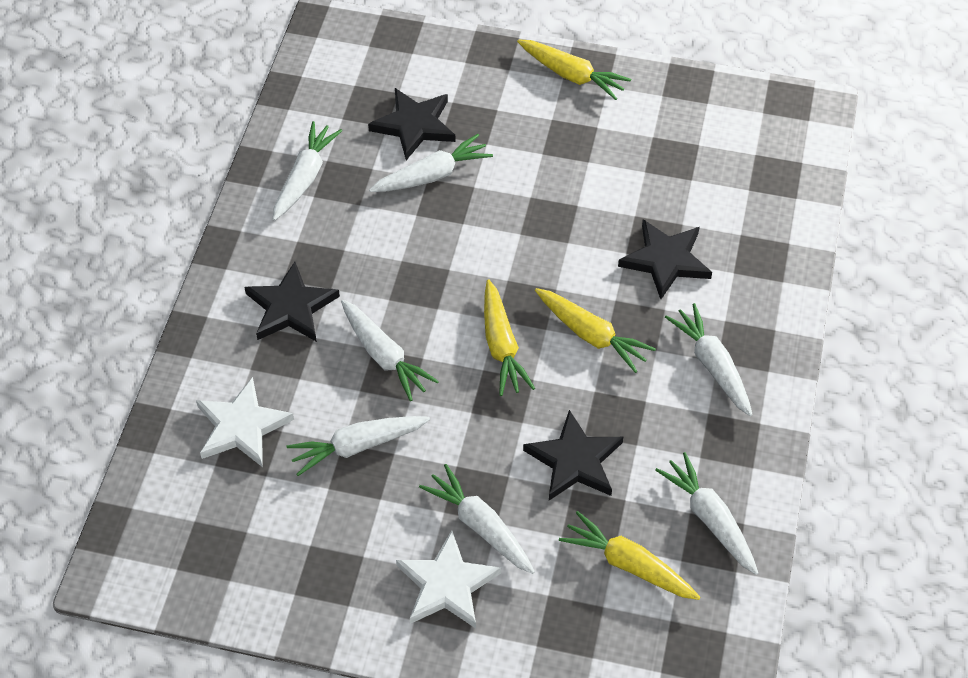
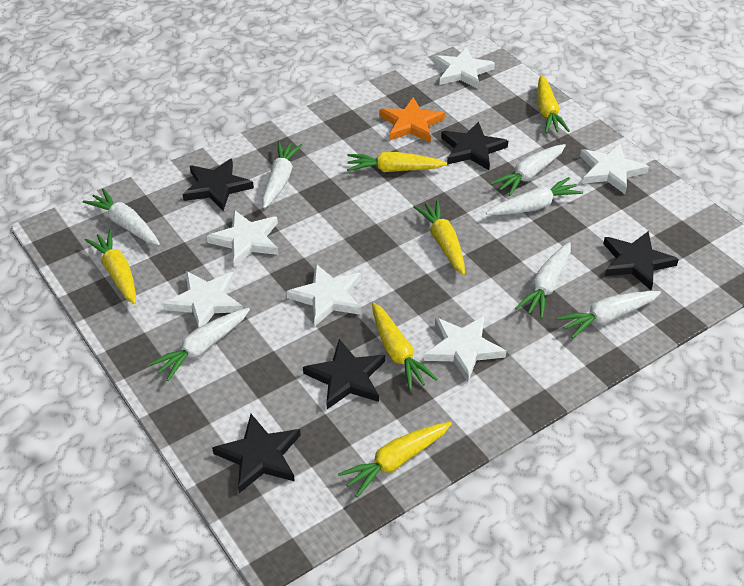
black star: [244,262,340,342] [368,88,456,160] [523,410,623,500] [618,220,712,299] = 4 -> [183,159,254,211] [212,414,301,493] [303,339,385,409] [441,121,508,170] [603,231,679,290] = 5
orange star: none = 0 -> [379,97,445,143] = 1
white star: [196,377,294,467] [396,530,501,628] = 2 -> [163,271,243,328] [207,210,279,267] [286,264,361,326] [424,316,506,382] [433,47,495,89] [580,143,649,194] = 6
yellow carrot: [484,279,535,396] [517,39,631,100] [535,288,656,373] [559,511,700,600] = 4 -> [85,230,136,304] [338,422,452,498] [347,152,447,172] [372,303,438,390] [413,200,465,275] [537,75,570,133] = 6

